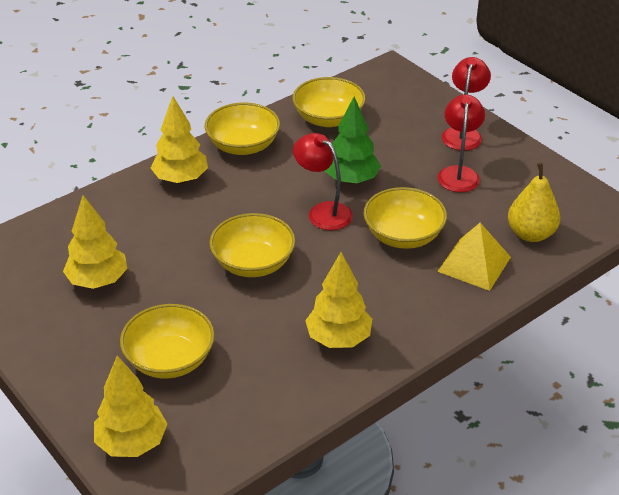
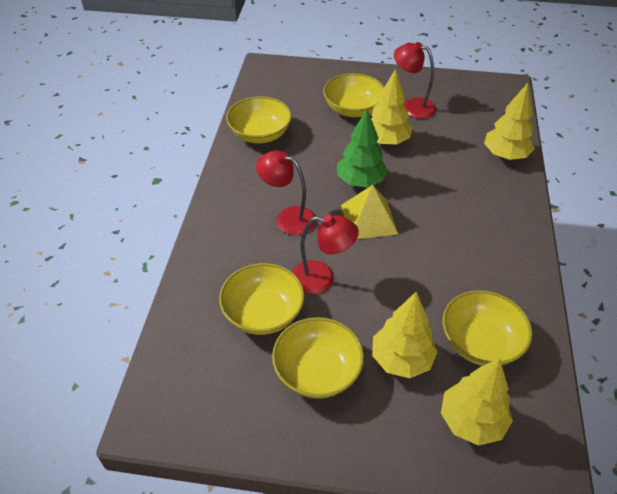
yellow pear: [508,162,560,242] = 1 -> none = 0

